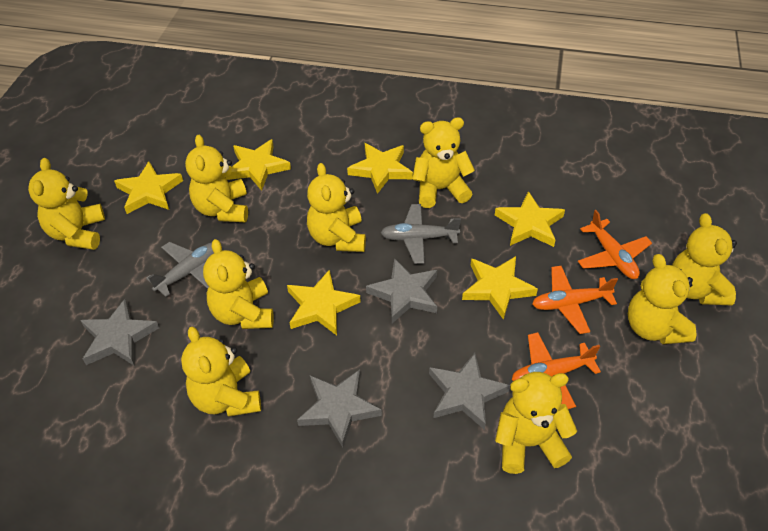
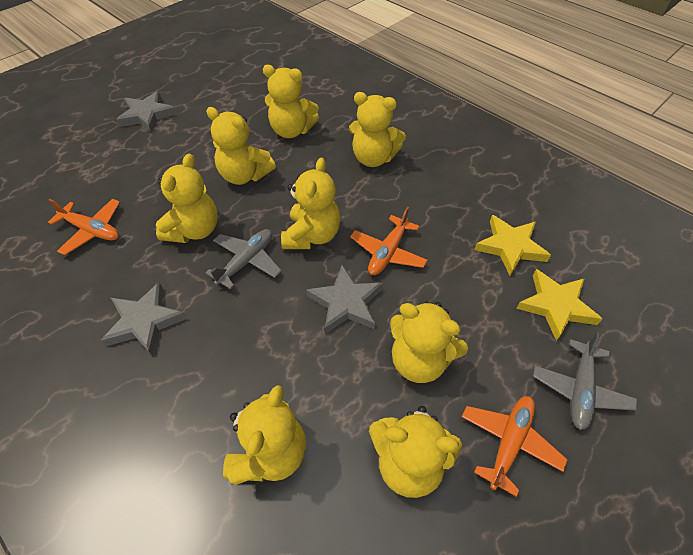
grey star: [80,299,159,366] [297,370,382,447] [366,258,437,323] [429,353,510,430] = 4 -> [101,282,187,357] [116,91,177,133] [306,265,383,334] = 3
yellow star: [114,161,183,214] [226,139,291,191] [287,269,361,336] [347,143,413,194] [462,256,538,320] [495,191,565,247] = 6 -> [474,215,551,276] [516,269,602,341] = 2
yellow teddy bear: [28,158,105,250] [181,327,261,417] [185,135,248,222] [203,239,274,329] [307,163,366,252] [412,117,475,208] [495,372,577,474] [628,254,696,344] [672,213,737,306] = 9 -> [156,154,218,243] [206,107,276,185] [223,385,306,485] [263,65,319,138] [281,158,341,249] [349,92,406,167] [369,406,462,498] [390,301,468,383] = 8

